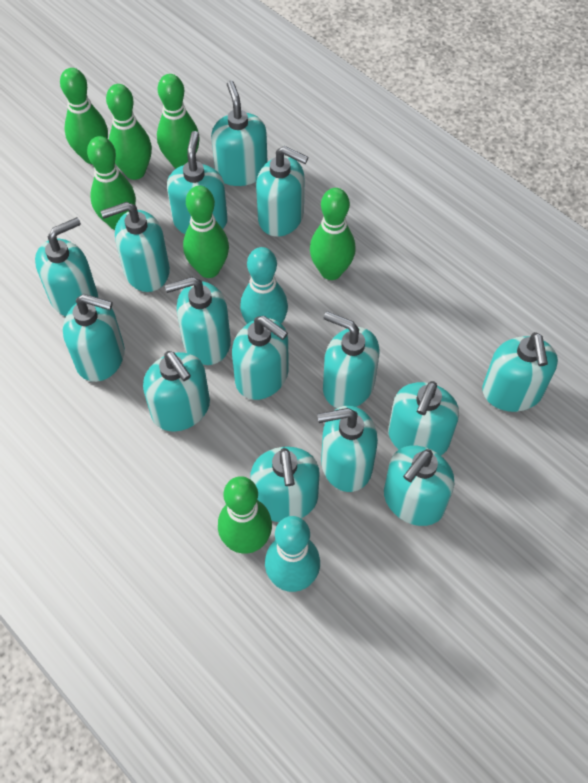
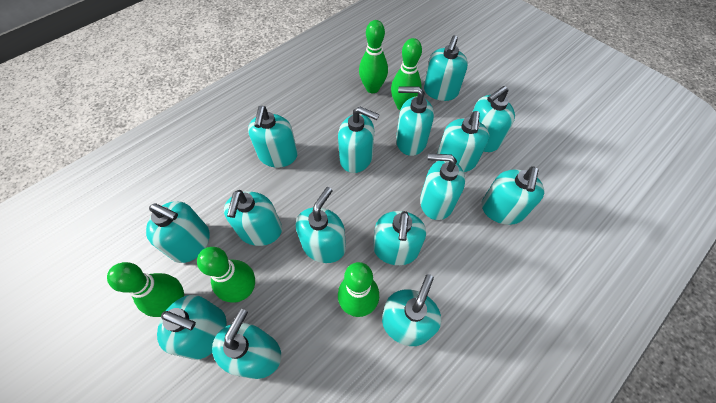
green bowling pin: [60,68,108,164] [87,136,136,230] [106,84,152,180] [157,74,200,168] [183,186,229,278] [218,476,272,554] [310,188,356,280] = 7 -> [107,262,184,317] [197,247,255,303] [338,262,379,317] [359,20,388,93] [391,38,422,110] = 5
turquoise bowling pin: [240,247,288,324] [265,516,320,592] = 2 -> none = 0

